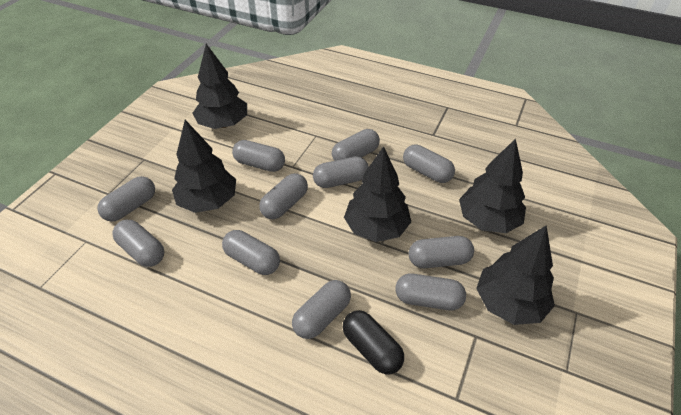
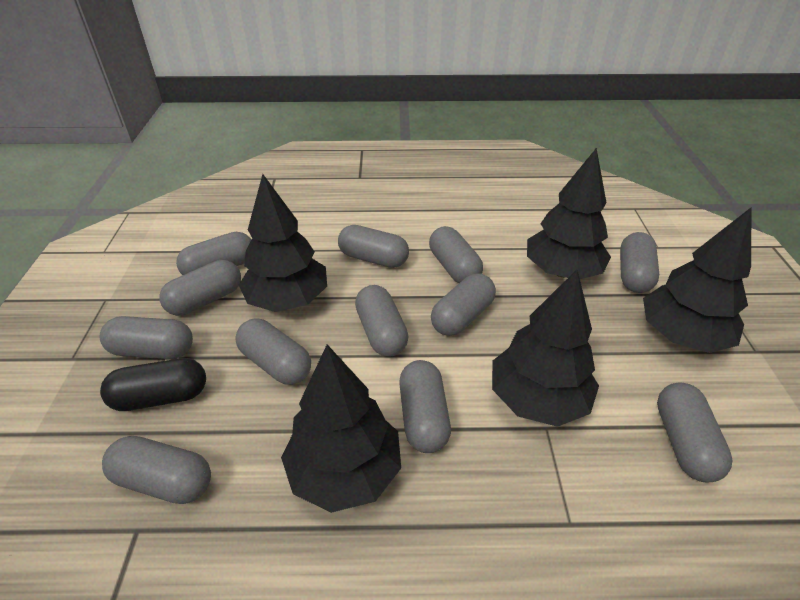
grey capsule: [97,176,155,222] [112,220,164,267] [222,230,280,275] [232,140,285,172] [259,173,308,219] [292,280,351,339] [313,156,369,188] [332,129,380,161] [395,274,466,310] [403,145,455,183] [409,236,474,268] = 11 -> [100,316,193,359] [102,436,211,504] [159,260,241,316] [176,232,252,275] [235,319,311,385] [338,225,409,268] [355,285,409,357] [399,360,451,453] [429,226,483,283] [431,273,496,336] [620,232,659,293] [657,382,732,482] = 12

